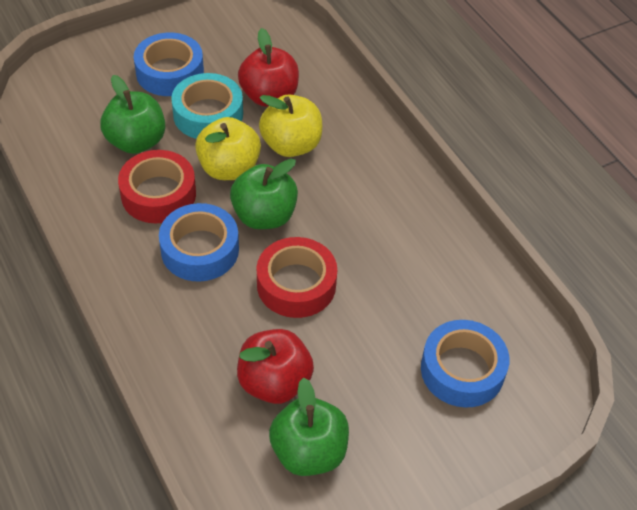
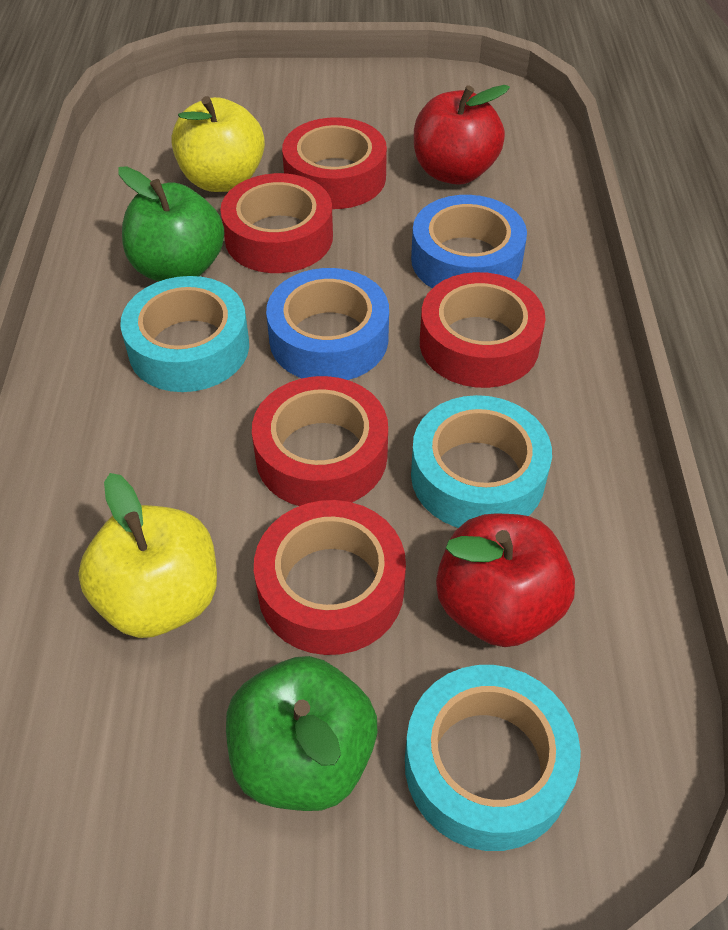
blue tape: [134,33,204,96] [159,203,239,282] [421,320,509,408] = 3 -> [266,268,389,380] [411,195,527,288] = 2
green apple: [100,75,165,154] [230,159,298,229] [269,378,349,476] = 3 -> [118,166,224,281] [226,656,377,811] = 2
red tape: [118,150,196,224] [257,237,337,318] = 2 -> [220,173,333,273] [252,376,388,506] [254,500,406,655] [282,117,387,209] [420,272,546,388] = 5
turquoise tape: [171,73,243,139] = 1 -> [120,276,249,392] [405,665,581,851] [411,395,552,528] = 3

